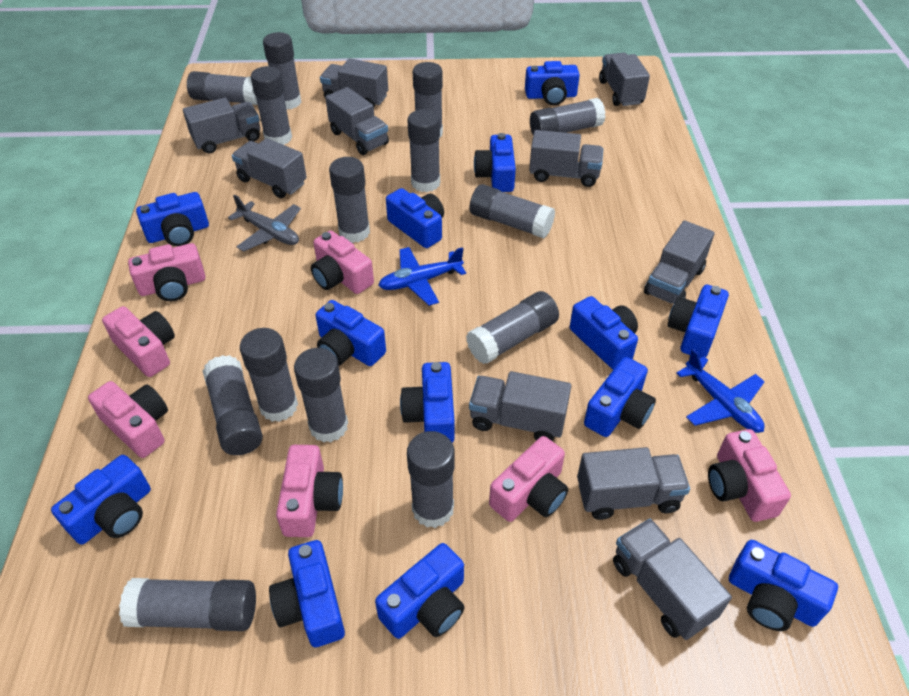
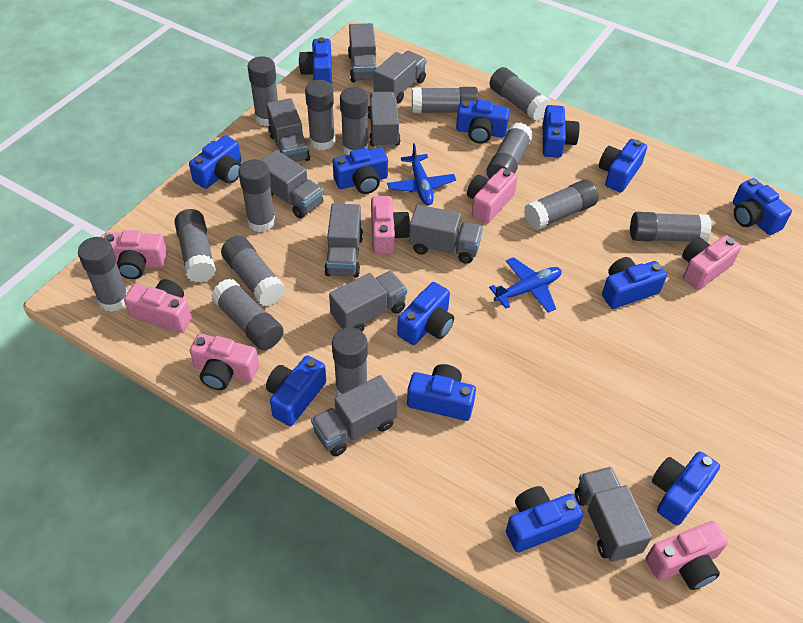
grey plane: [228,194,301,251] = 1 -> none = 0

